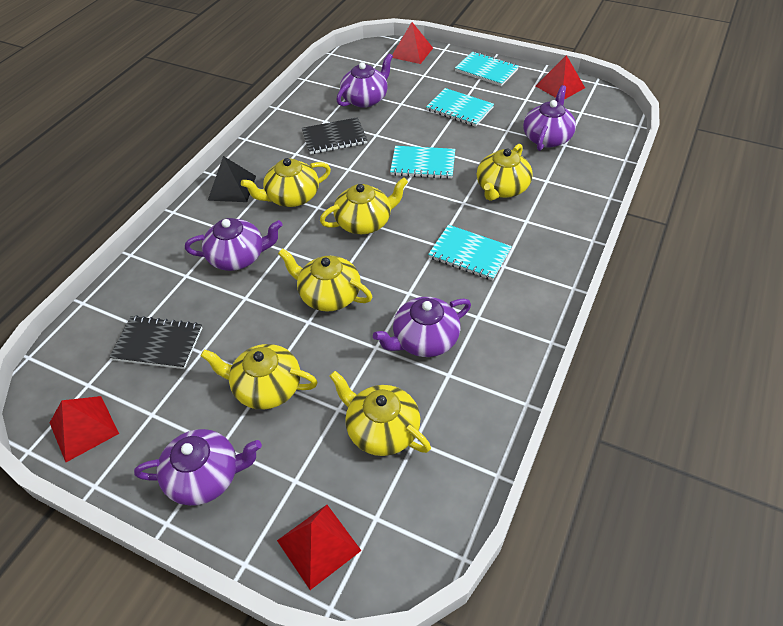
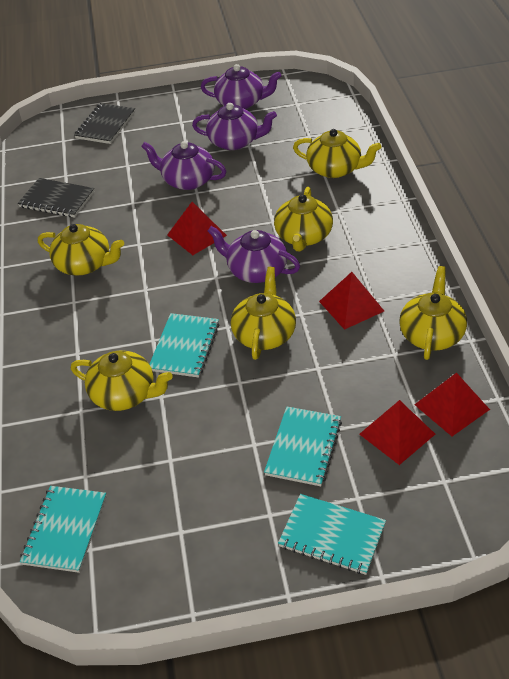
black pyramid: [208,156,256,202] = 1 -> none = 0
purple teapot: [134,429,262,506] [185,218,282,271] [337,54,393,108] [373,297,471,357] [523,85,576,151] = 5 -> [141,141,226,190] [192,103,277,150] [201,64,282,109] [208,226,300,283] = 4

